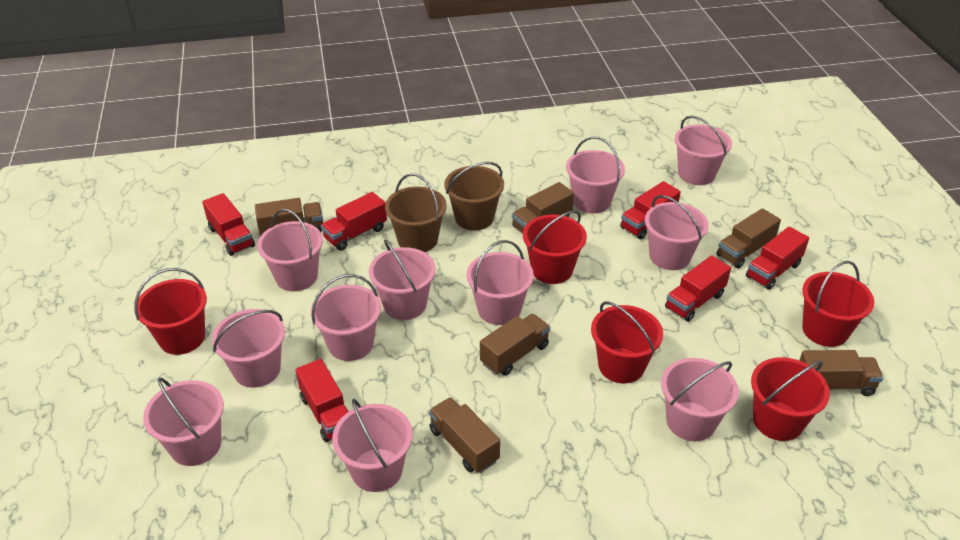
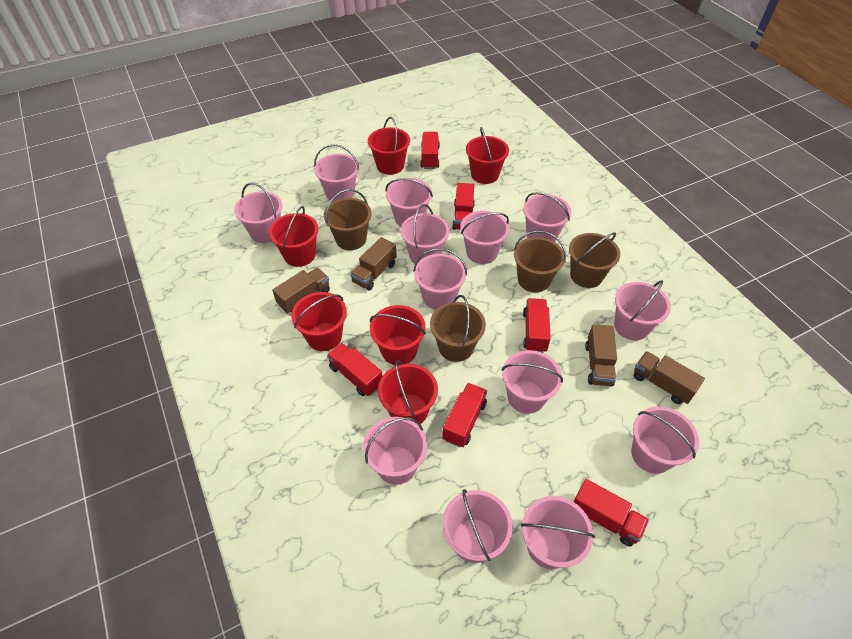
brown bucket: [385,173,447,252] [444,162,504,231] = 2 -> [324,189,372,250] [430,295,486,362] [514,230,566,292] [569,233,620,288] = 4
brown truck: [255,198,323,236] [429,397,500,473] [480,314,550,376] [512,182,574,233] [717,208,781,268] [799,350,883,396] = 6 -> [272,268,330,313] [350,237,397,291] [585,324,617,386] [634,351,705,404] = 4
pink bucket: [143,377,224,466] [212,309,285,388] [257,209,323,291] [311,274,381,361] [332,399,413,492] [369,239,436,320] [467,240,534,325] [566,137,625,213] [645,195,709,270] [661,358,739,441] [675,115,732,185] = 11 -> [234,182,282,243] [314,144,359,202] [363,417,427,485] [386,178,433,227] [401,204,449,264] [413,248,467,310] [443,489,513,563] [460,211,509,264] [502,350,563,414] [521,496,595,569] [523,192,571,242] [614,280,671,340] [631,406,699,474] = 13
red bucket: [135,268,207,355] [523,210,587,284] [591,301,663,383] [751,357,830,441] [802,261,874,347] = 5 -> [269,206,319,267] [291,292,347,351] [368,117,410,175] [370,305,426,365] [378,360,438,424] [466,127,509,184] = 6

